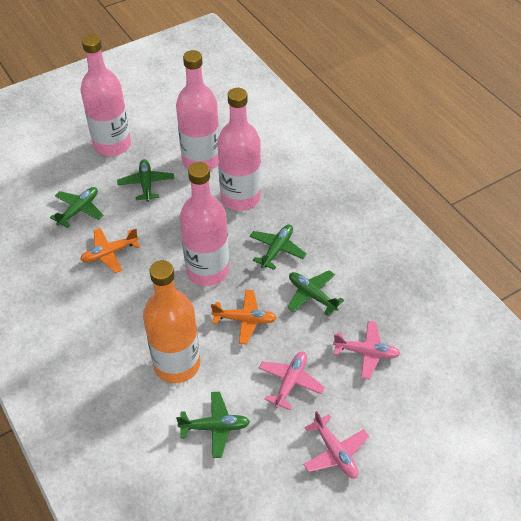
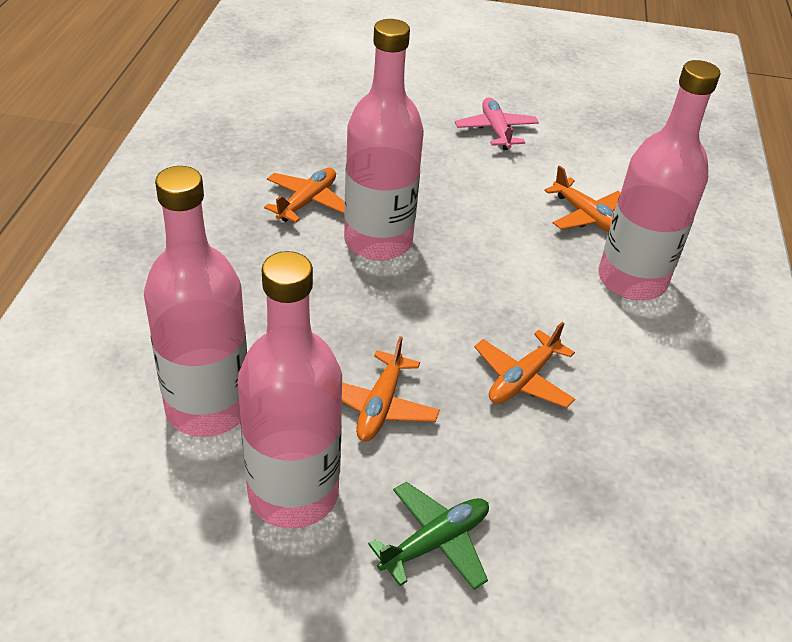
green plane: [50,187,104,228] [117,159,174,202] [176,392,250,458] [250,224,307,270] [287,270,344,316] = 5 -> [368,482,489,590] = 1
orange bottle: [143,260,200,383] = 1 -> none = 0
orange plane: [80,228,140,273] [211,290,277,345] = 2 -> [264,168,345,223] [342,336,440,442] [474,322,575,408] [544,165,621,232] = 4
pink plane: [258,352,325,410] [303,411,369,478] [333,321,401,379] = 3 -> [455,97,539,150] = 1

